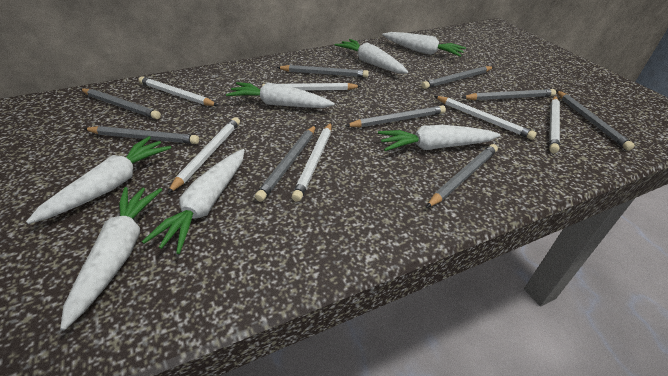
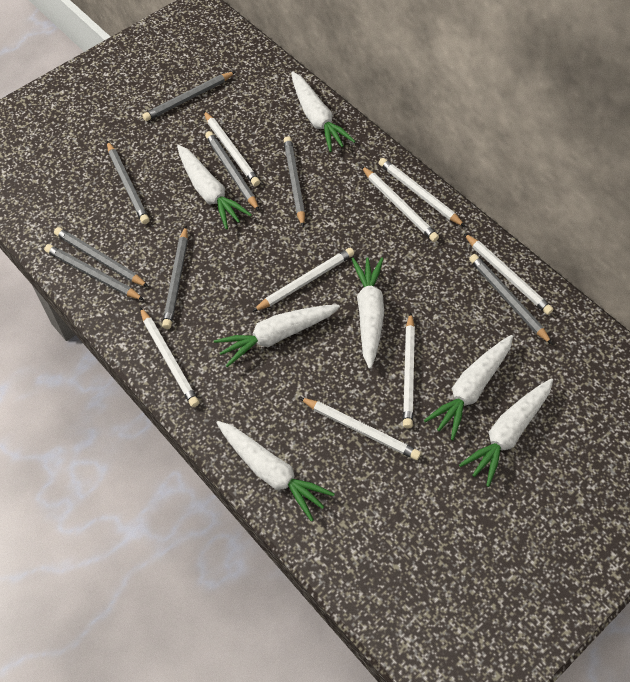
grey pencil: [81,89,161,119] [84,126,199,144] [255,125,316,202] [276,65,369,77] [345,105,446,127] [422,66,494,89] [426,144,498,208] [461,89,556,100] [556,90,635,151] = 9 -> [44,244,144,300] [54,227,149,287] [107,141,150,224] [142,71,236,121] [162,226,188,329] [205,131,259,211] [283,136,305,228] [469,254,553,345] = 8
white pencil: [138,76,218,106] [167,117,240,194] [262,83,361,91] [292,123,332,202] [435,96,537,140] [549,96,560,153] = 6 -> [140,307,199,407] [203,111,260,186] [252,248,354,312] [299,397,421,460] [361,166,439,242] [378,158,466,227] [403,312,415,428] [464,233,553,315] = 8

